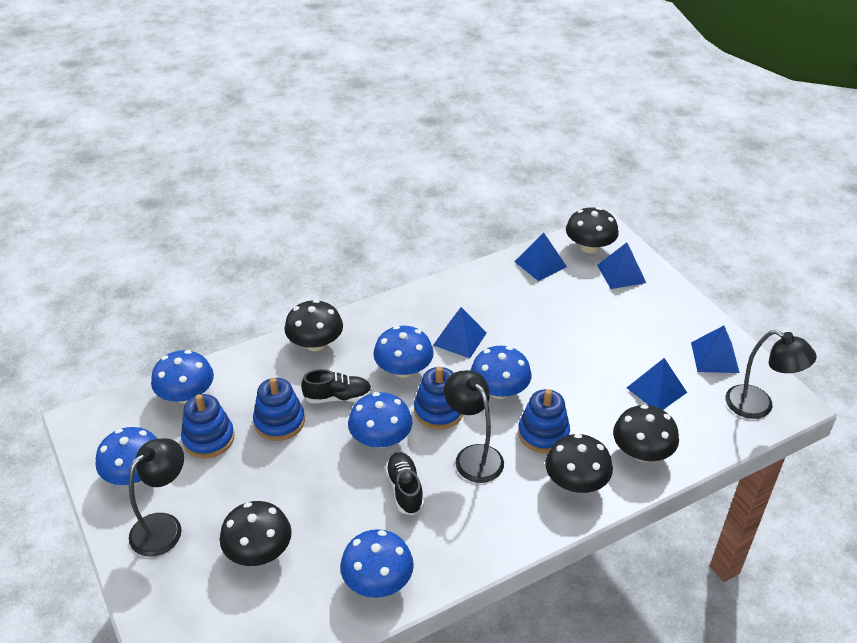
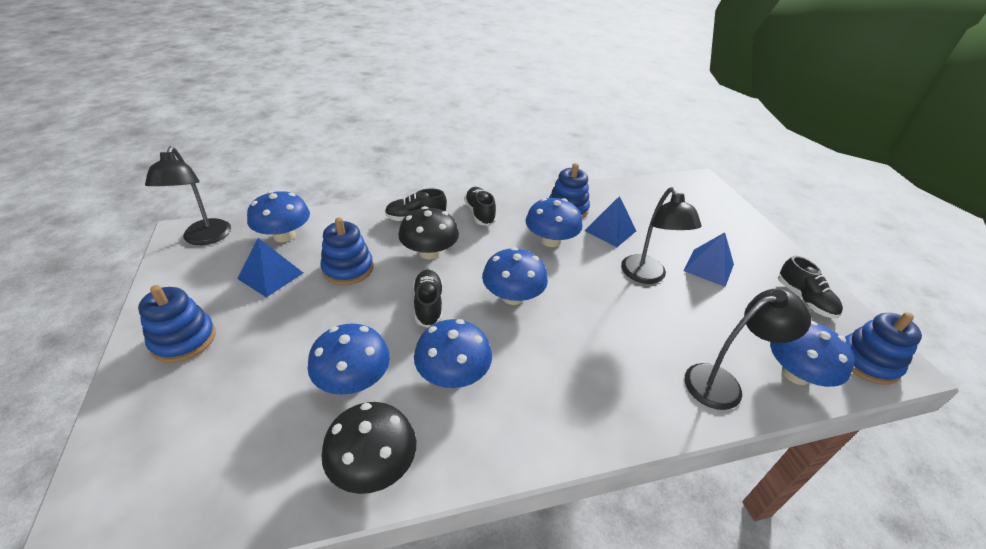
black mushroom: [220,501,292,566] [284,300,343,351] [545,434,613,493] [566,207,619,253] [613,405,679,462] = 5 -> [321,402,416,494] [399,206,459,259] = 2
black shoe: [301,369,372,403] [385,452,424,515] = 2 -> [385,189,447,221] [413,270,443,328] [464,187,497,226] [778,256,843,319] = 4
blue pyramid: [433,307,487,358] [514,233,567,281] [597,242,646,289] [627,358,687,410] [691,325,740,373] = 5 -> [237,238,303,297] [584,196,636,247] [684,232,734,287] = 3

